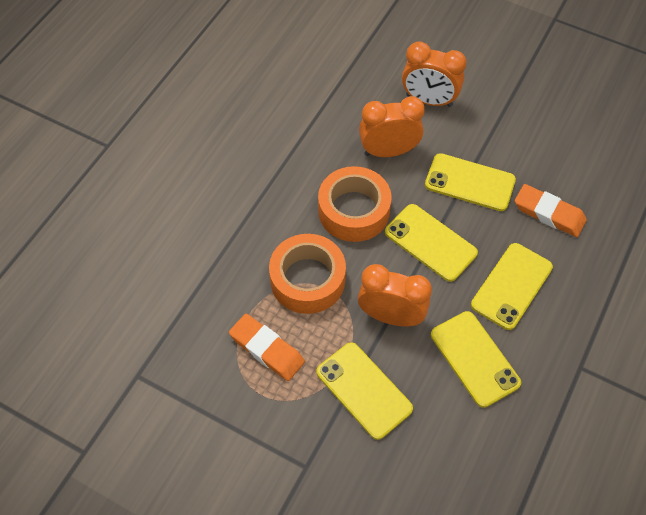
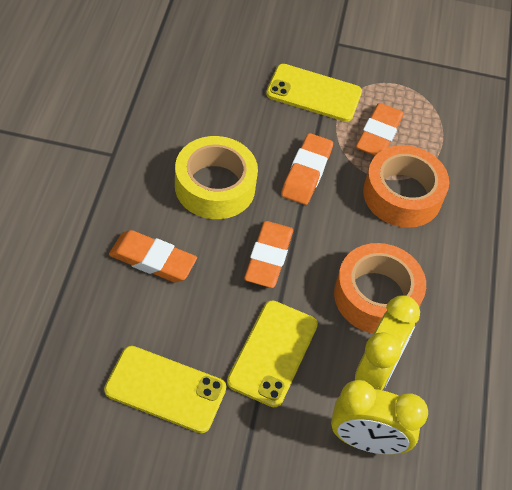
orange clock: [358,264,432,327] [359,96,425,157] [402,41,467,107] = 3 -> none = 0
orange eraser: [229,314,305,381] [515,184,587,237] = 2 -> [109,230,197,282] [244,221,293,288] [281,133,333,205] [356,103,404,156] = 4
yellow clock: none = 0 -> [331,380,428,455] [355,296,420,390] = 2
yellow phone: [316,342,413,440] [385,204,478,282] [425,153,516,211] [431,311,521,408] [471,243,553,330] = 5 -> [104,346,227,433] [227,300,318,407] [266,64,362,122] = 3
yellow tape: none = 0 -> [175,136,258,219] = 1

